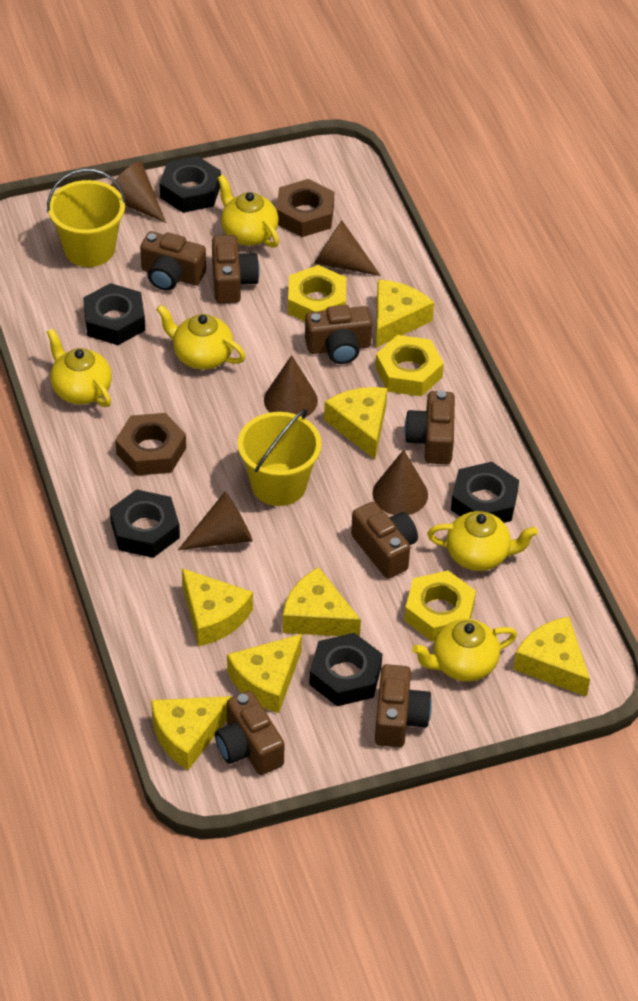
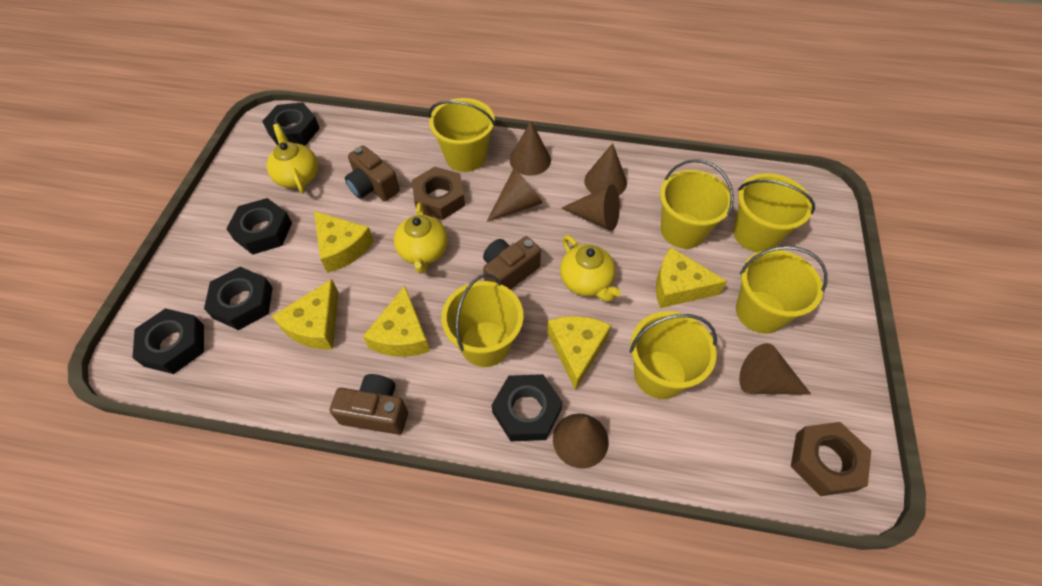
brown camera: [140,231,206,291] [212,235,260,303] [215,691,284,775] [305,305,372,364] [351,502,418,579] [375,664,432,747] [404,390,455,464] = 7 -> [330,374,408,435] [345,145,400,201] [483,236,541,290] = 3
brown cone: [111,161,166,223] [178,492,253,550] [264,355,318,417] [314,220,381,276] [372,450,428,515] = 5 -> [487,169,542,222] [510,121,551,176] [553,414,609,469] [562,184,620,231] [584,143,627,195] [739,343,811,395] = 6
yellow bucket: [47,168,126,267] [238,409,322,506] = 2 -> [428,98,495,172] [441,273,524,367] [629,311,717,399] [660,159,734,249] [733,173,815,252] [736,246,828,334] = 6
yellow cheese: [151,696,232,770] [182,568,253,646] [227,634,302,713] [282,567,361,636] [324,387,387,459] [376,280,434,348] [513,617,590,697] = 7 -> [272,279,339,350] [314,211,374,273] [363,286,430,357] [547,316,611,391] [656,247,727,308] = 5
yellow nut: [288,265,346,321] [375,335,444,396] [404,570,476,642] = 3 -> none = 0
yellow teapot: [47,329,112,407] [156,305,246,370] [218,175,279,248] [412,619,517,681] [427,511,538,571] = 5 -> [267,124,318,193] [394,203,448,273] [560,235,621,302] = 3

